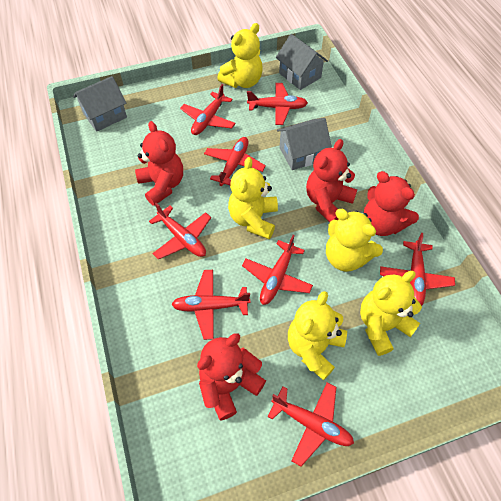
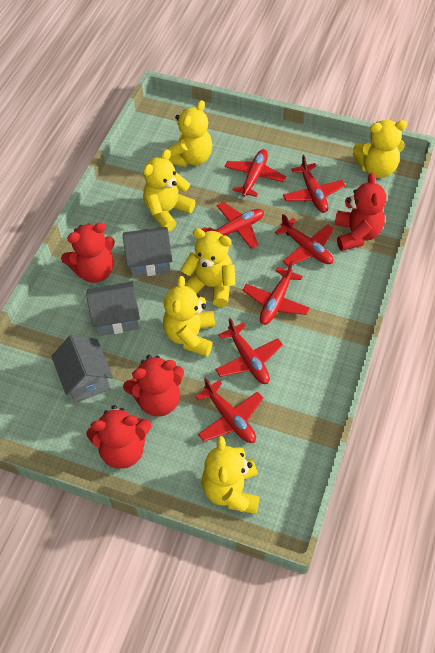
red plane: [149,203,211,259] [171,270,250,340] [180,84,236,135] [204,137,266,186] [242,235,313,305] [247,83,308,125] [268,382,354,467] [380,233,455,306] = 8 -> [195,378,264,443] [202,202,264,249] [215,318,283,384] [224,149,286,197] [242,261,310,325] [275,214,334,266] [283,155,346,213] = 7
yellow teddy bear: [217,23,263,88] [228,157,278,239] [288,291,347,380] [326,209,383,272] [360,271,422,356] = 5 -> [143,149,195,232] [163,276,215,357] [168,100,212,167] [180,228,236,307] [202,436,260,514] [352,120,407,178] = 6

